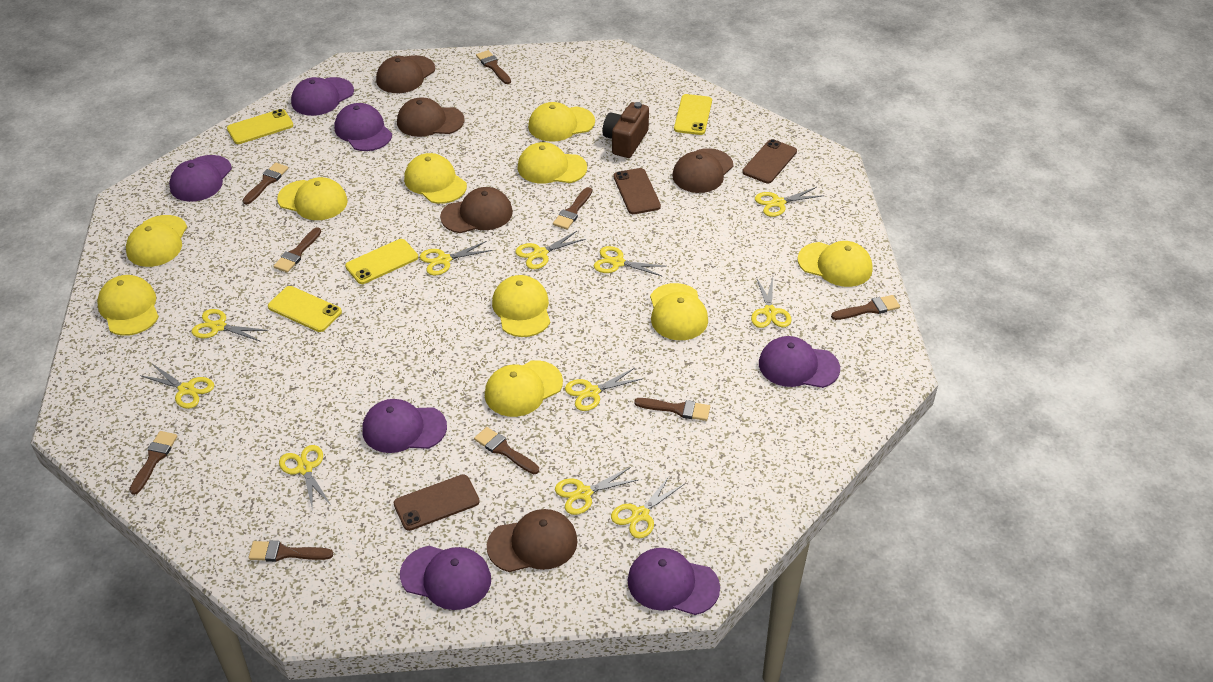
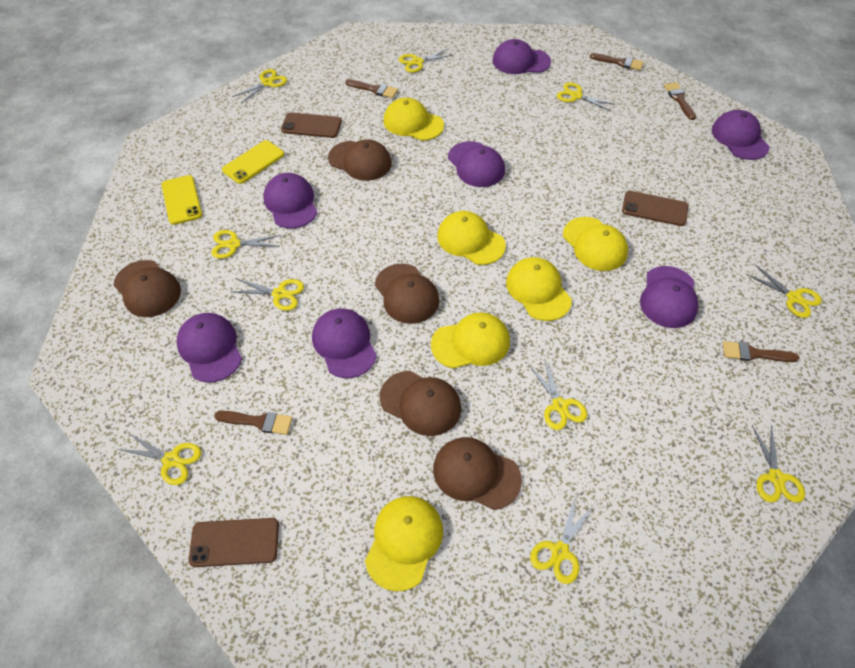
brown brush: [129,431,178,495] [243,163,289,205] [248,541,333,562] [273,227,321,273] [474,427,539,474] [476,50,511,84] [553,187,592,230] [634,398,710,421] [831,295,900,320] = 9 -> [214,411,293,435] [345,79,398,98] [590,53,644,71] [664,82,696,120] [723,341,800,362] = 5
brown camera: [603,102,649,158] = 1 -> none = 0
yellow cap: [97,275,159,336] [126,215,187,267] [277,177,348,220] [404,153,467,204] [485,360,563,417] [492,275,550,337] [517,142,587,184] [528,102,595,142] [650,283,708,340] [797,241,873,287] = 10 -> [365,496,443,591] [383,98,444,141] [431,312,510,369] [437,211,506,265] [506,257,572,321] [563,217,628,271] = 6
yellow phone: [227,109,293,144] [268,286,342,332] [345,239,418,284] [674,94,712,135] = 4 -> [162,175,202,225] [222,140,284,184] = 2
yellow scissors: [140,364,214,409] [192,309,269,342] [279,445,331,511] [420,241,492,275] [515,231,585,269] [555,467,638,515] [565,368,642,411] [594,246,667,277] [611,475,684,538] [751,277,792,328] [755,187,824,217] = 11 -> [117,433,201,485] [212,230,281,259] [232,69,287,103] [232,279,304,311] [399,49,452,73] [529,360,587,430] [530,495,594,584] [557,82,616,111] [747,265,822,318] [752,425,805,503] = 10

